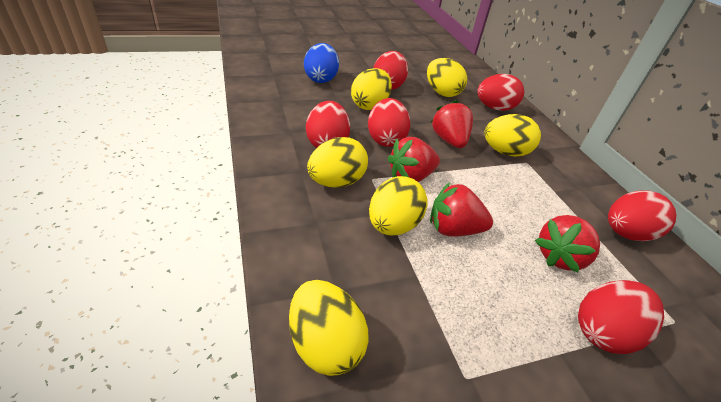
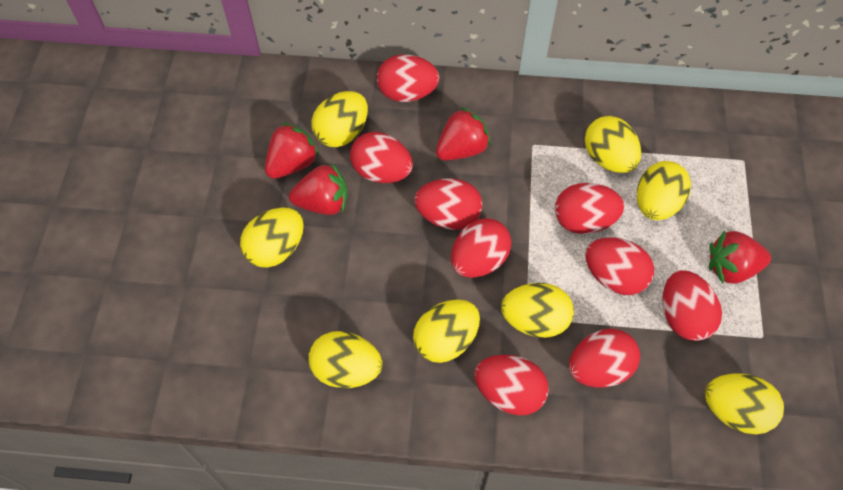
blue egg: [304,43,339,83] = 1 -> none = 0
red egg: [306,101,350,148] [368,98,411,147] [373,51,408,90] [478,74,524,111] [578,280,664,354] [608,190,676,241] = 6 -> [350,132,413,183] [377,54,439,102] [415,178,482,230] [451,218,511,278] [474,355,549,416] [555,183,624,234] [569,328,640,388] [585,237,654,295] [663,270,722,341] = 9
yellow egg: [289,280,369,376] [307,137,368,188] [351,68,392,110] [369,176,428,235] [427,58,467,97] [484,114,541,157] = 6 -> [240,207,304,268] [308,331,383,388] [312,91,368,147] [413,300,480,363] [501,283,574,338] [585,116,641,173] [637,161,691,220] [705,373,784,434] = 8

